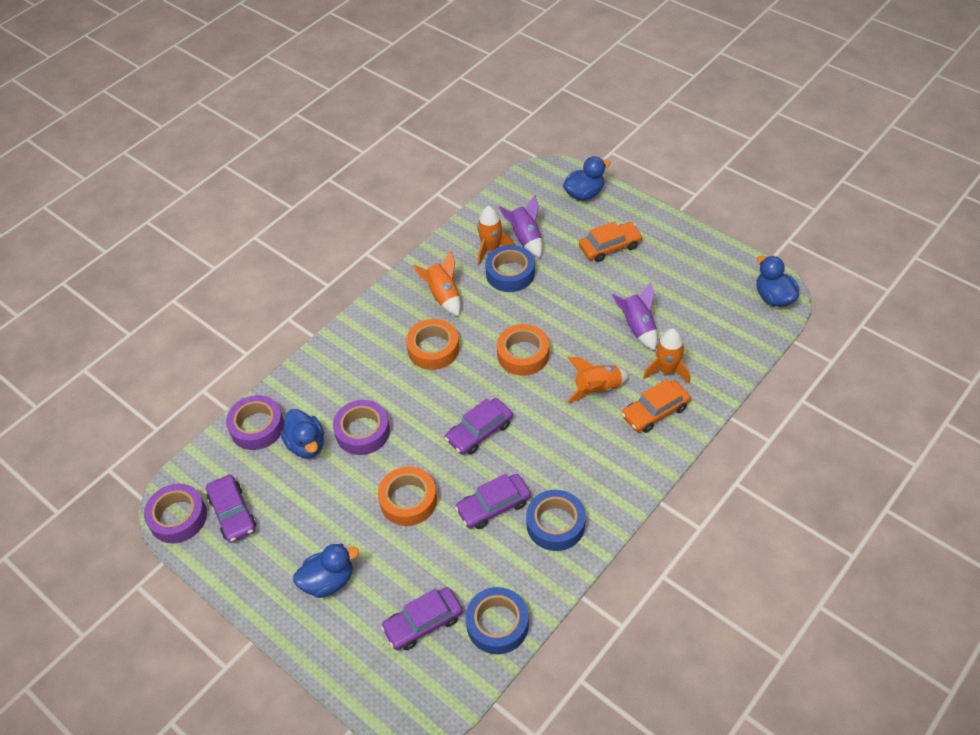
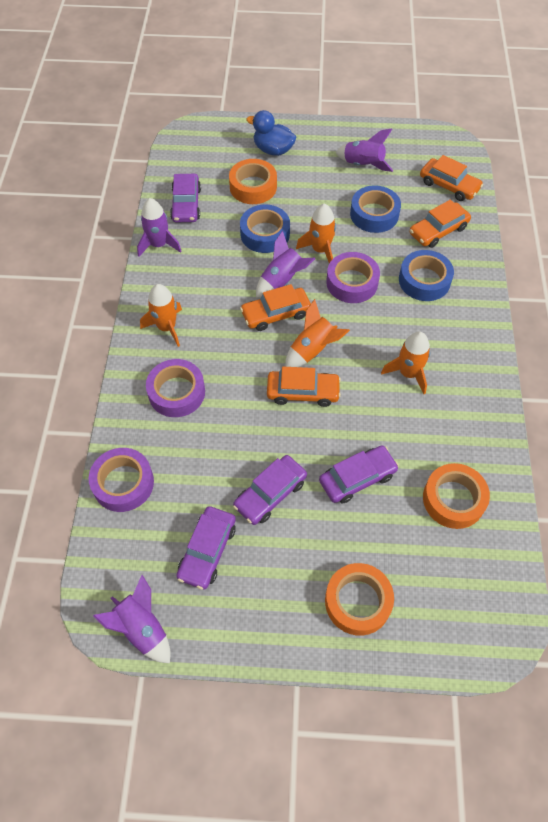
blue duck: [281,409,324,458] [293,544,359,598] [563,156,610,201] [756,256,799,307] = 4 -> [246,110,297,156] = 1
orange car: [579,222,643,262] [621,379,691,433] = 2 -> [240,284,311,331] [267,367,341,407] [410,200,471,248] [420,155,483,201] = 4
purple rocket: [499,195,543,258] [612,282,658,351] = 2 -> [93,575,171,663] [137,198,182,257] [256,231,315,298] [336,129,394,172] = 4

